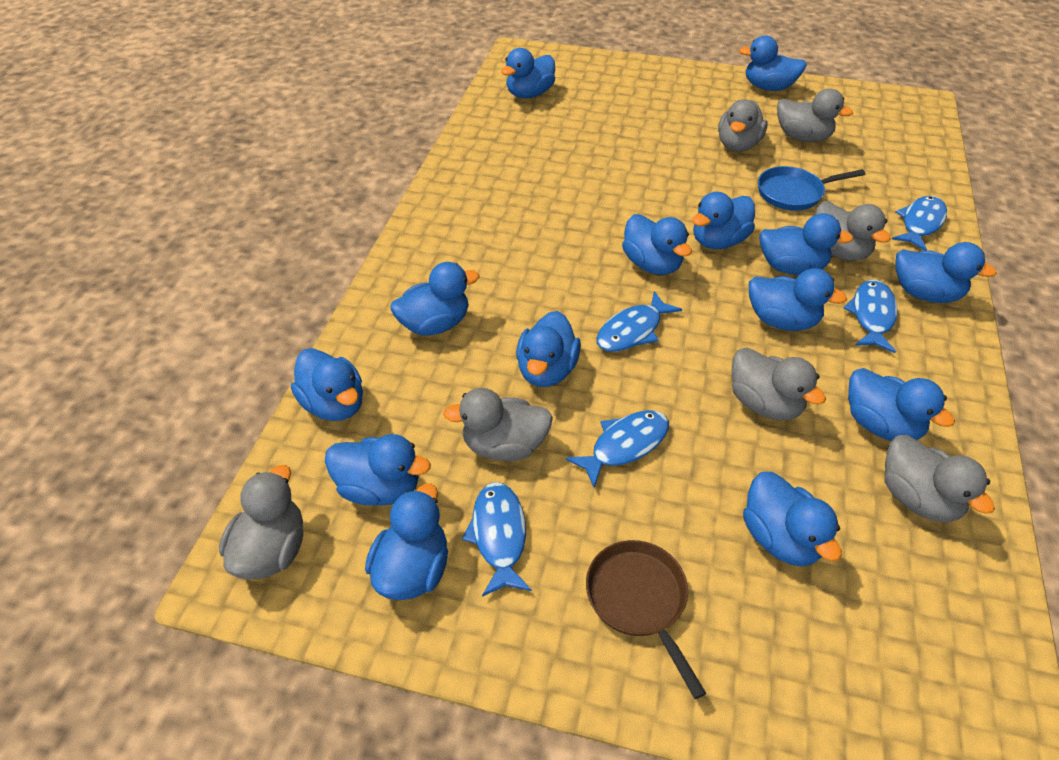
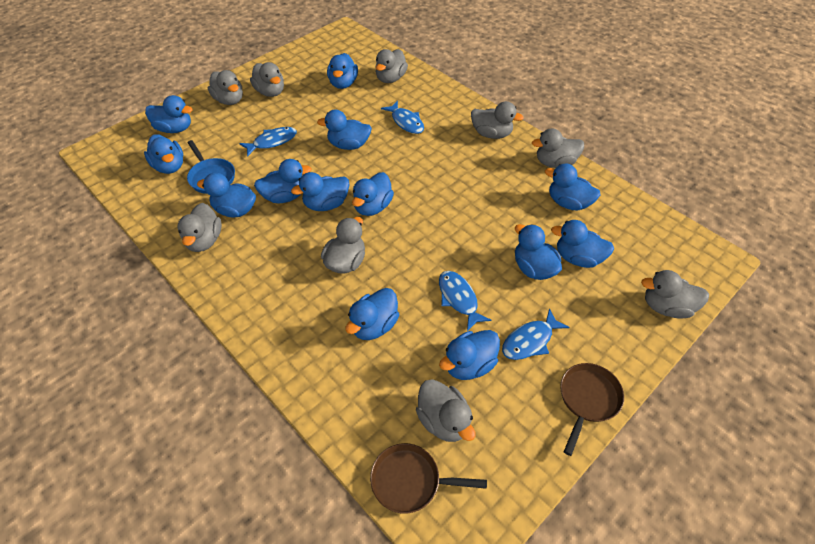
blue duck: [291,348,363,421] [325,434,431,506] [365,484,448,600] [391,262,480,336] [501,48,555,98] [516,311,581,387] [622,214,692,275] [692,192,755,249] [739,35,807,91] [743,472,842,567] [749,268,847,331] [759,213,853,275] [848,368,955,441] [895,242,997,303] = 14 -> [144,134,183,174] [145,95,192,133] [197,173,256,217] [254,159,312,203] [291,172,350,211] [317,109,372,150] [327,53,358,89] [345,288,399,340] [352,172,394,216] [439,330,500,380] [515,224,562,280] [545,164,600,211] [551,220,614,268] = 13
blue fish: [462,482,532,597] [566,410,669,488] [597,291,682,352] [843,280,898,353] [892,196,947,251] = 5 -> [239,127,297,157] [381,101,424,134] [439,271,491,331] [502,308,569,360] = 4
brown pan: [586,540,706,699] = 1 -> [370,443,487,514] [560,363,624,456] = 2
grey duck: [219,465,303,579] [443,388,553,461] [718,99,768,152] [732,348,826,420] [777,88,853,142] [815,201,891,261] [884,435,995,523] = 7 -> [177,203,222,252] [208,70,243,105] [250,62,284,97] [321,217,365,274] [375,49,408,83] [416,379,475,442] [471,101,524,139] [532,128,584,168] [641,270,709,319] = 9

